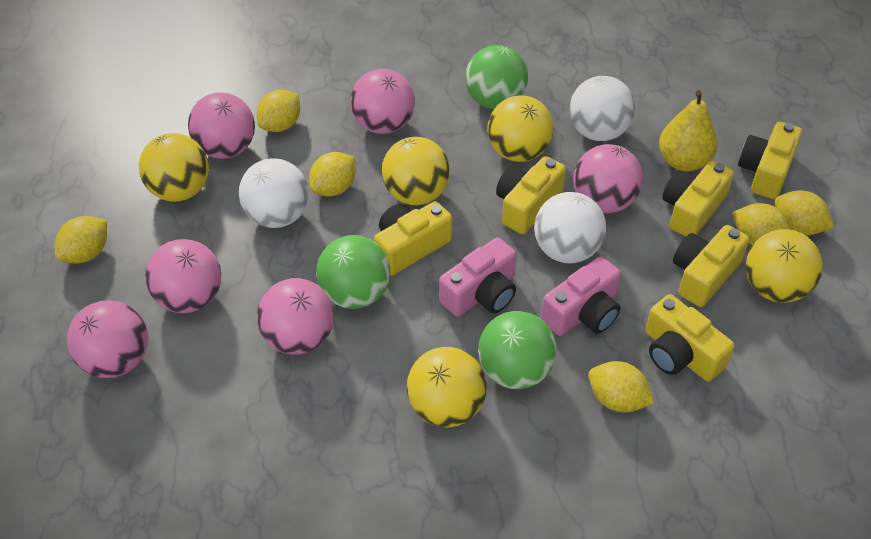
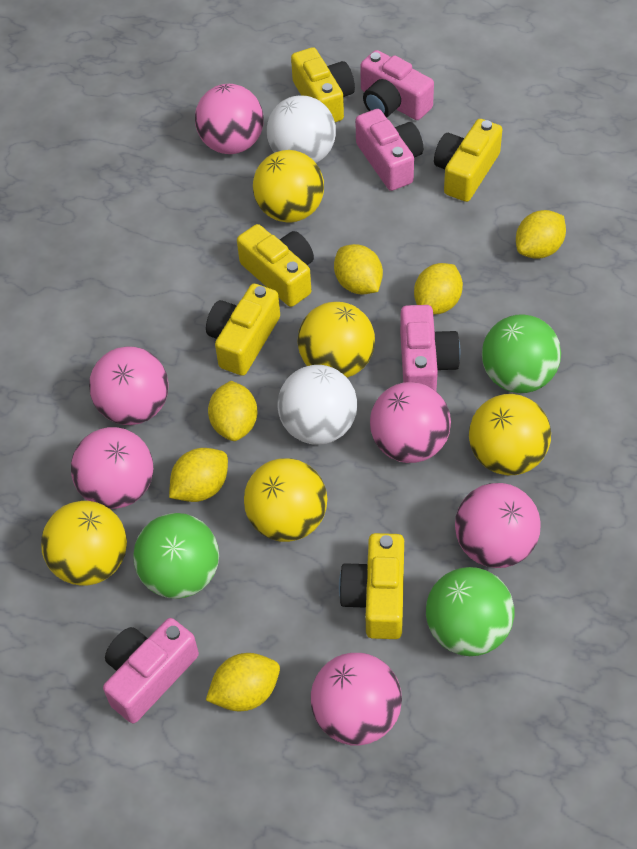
pink camera: [439,237,517,317] [541,256,621,336] = 2 -> [103,618,199,723] [355,109,423,191] [360,50,434,120] [400,305,460,391] = 4
white ball: [239,158,309,228] [534,192,606,263] [570,76,635,141] = 3 -> [267,96,336,163] [277,365,358,445] = 2
yellow camera: [374,201,452,275] [496,156,566,234] [646,294,734,382] [662,161,734,237] [673,225,750,307] [738,122,802,199] = 6 -> [206,284,280,376] [237,224,314,307] [291,47,355,122] [339,533,404,639] [434,119,503,202] = 5
yellow pear: [659,90,718,171] = 1 -> none = 0

